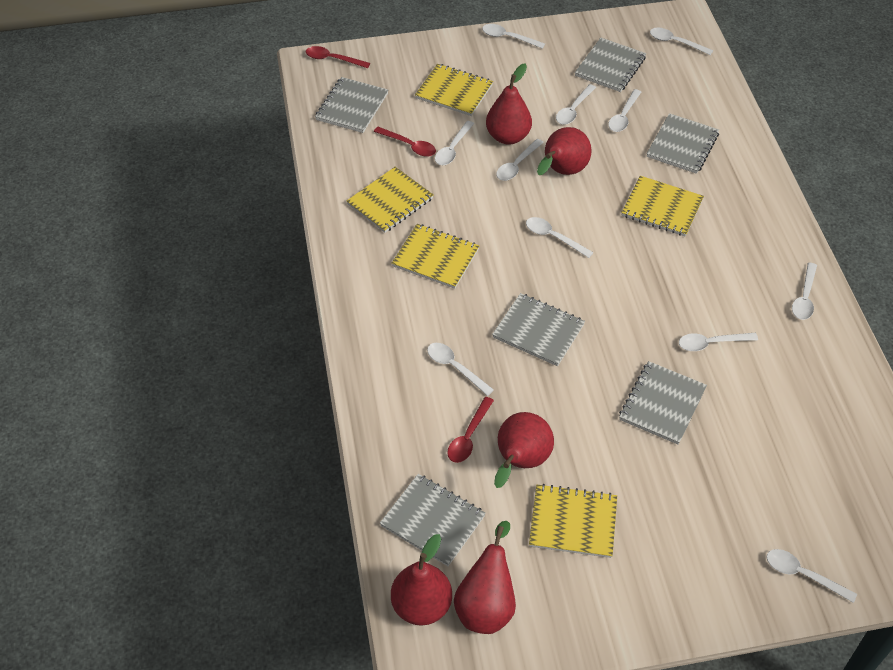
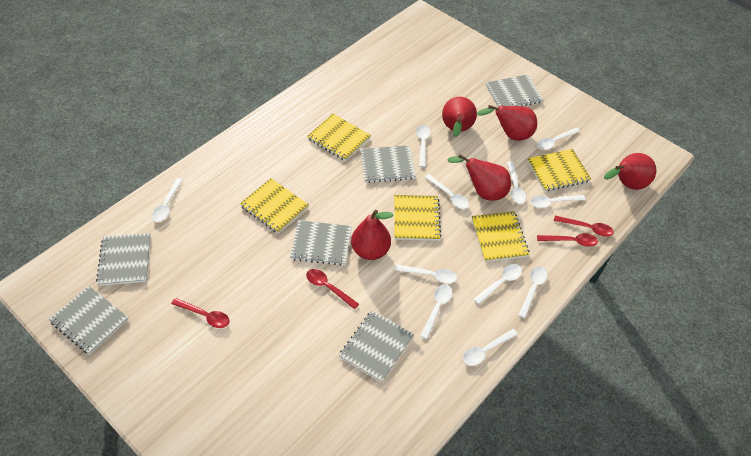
red spoon: [306,46,370,68] [374,127,436,157] [447,397,494,463] = 3 -> [171,298,230,328] [306,269,359,309] [537,233,598,247] [554,216,614,237] = 4

